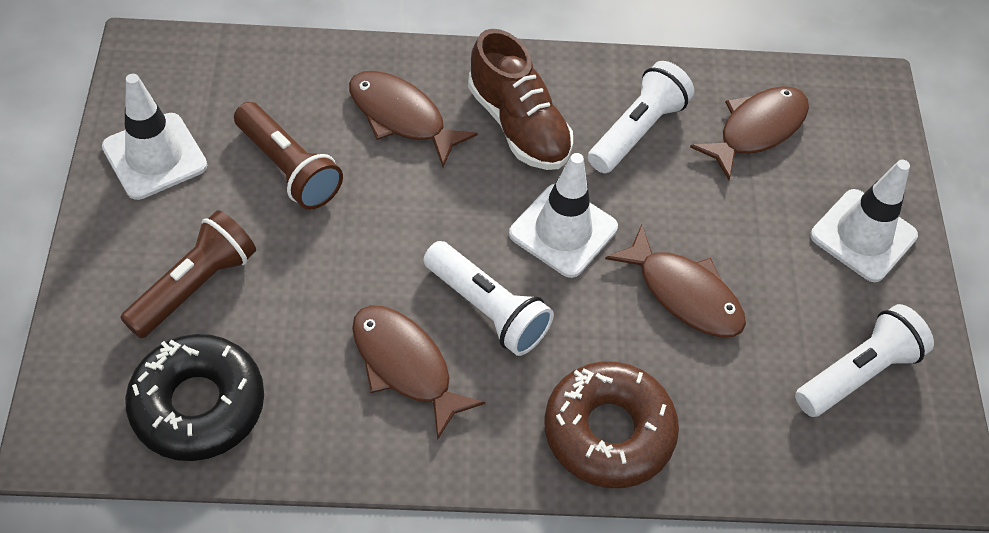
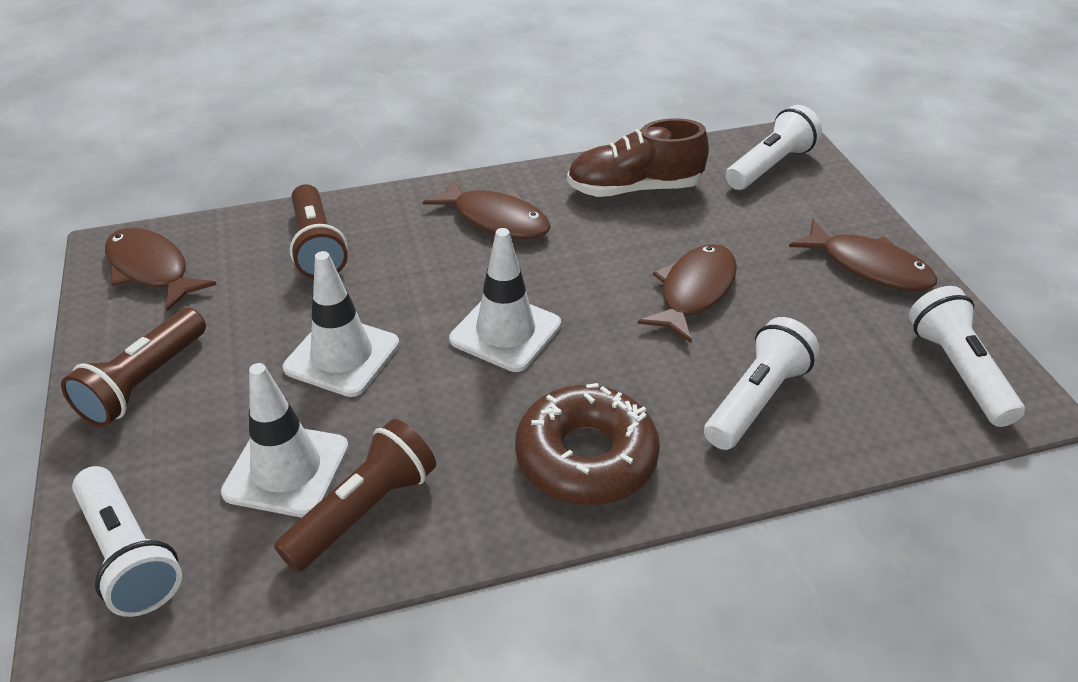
black donut: [125,334,264,461] = 1 -> none = 0
brown flashlight: [120,210,256,338] [234,102,343,210] = 2 -> [61,308,206,427] [274,419,436,572] [290,184,348,279] = 3
white flashlight: [423,241,554,356] [588,61,694,173] [795,304,934,417] = 3 -> [72,466,182,617] [704,317,820,450] [726,105,822,190] [909,286,1025,427] = 4

